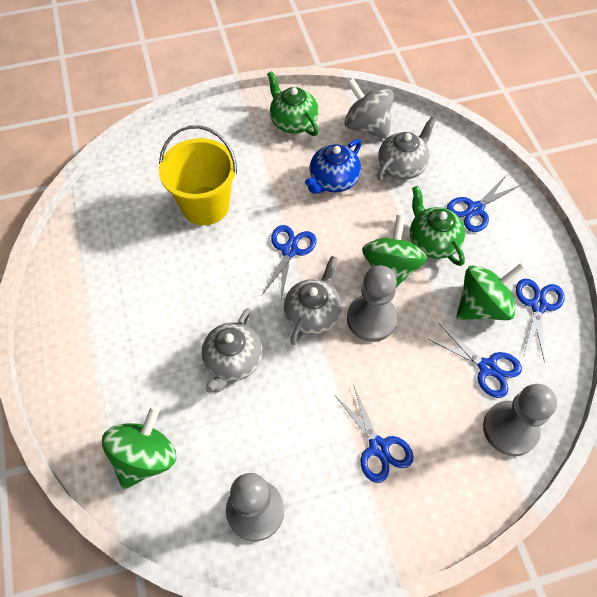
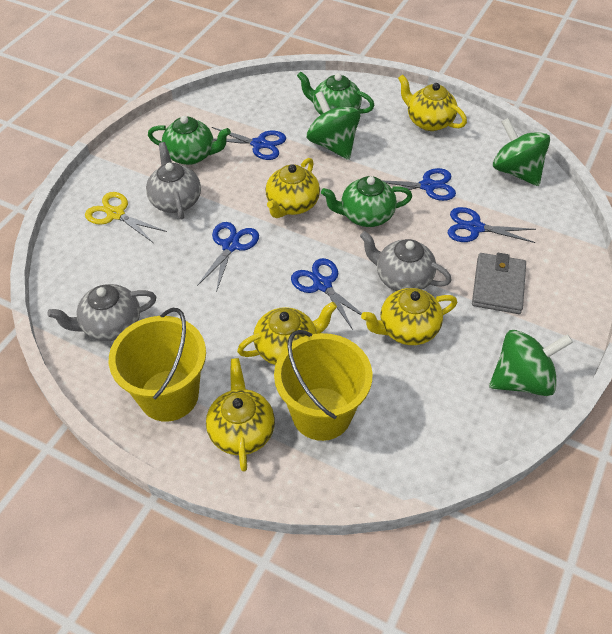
blue teapot: [305,139,362,194] = 1 -> none = 0
green teapot: [267,71,319,136] [410,186,465,266] = 2 -> [148,116,231,165] [297,71,375,115] [321,176,412,227] = 3
grey pawn: [226,473,284,541] [347,265,398,342] [483,384,557,456] = 3 -> none = 0
grey spinning top: [345,78,394,139] = 1 -> none = 0
grey wallet: none = 0 -> [472,253,526,314] = 1
yellow bucket: [159,125,237,225] = 1 -> [109,308,206,422] [274,330,372,441] = 2
yellow scissors: none = 0 -> [85,192,167,243] = 1
yellow teapot: none = 0 -> [206,358,275,472] [237,302,337,365] [266,158,320,218] [361,288,457,345] [398,74,467,131] = 5

